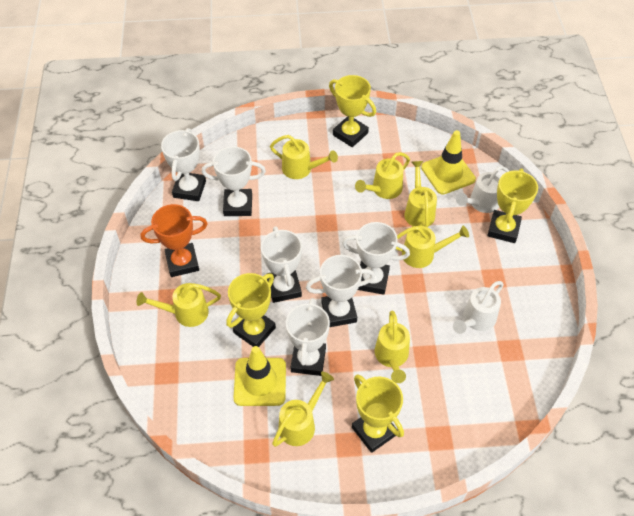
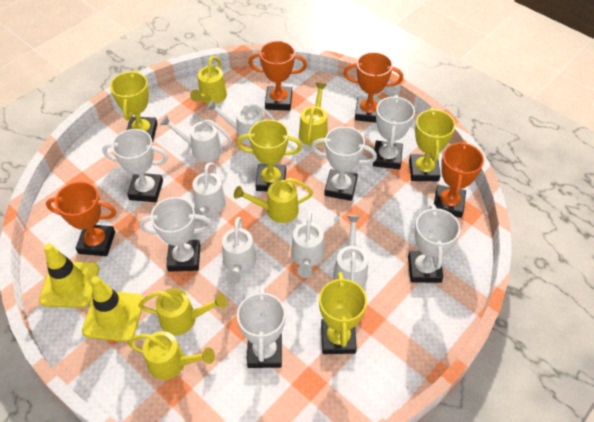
orange trophy: [141,204,208,277] = 1 -> [46,182,116,256] [248,41,307,111] [343,52,403,123] [434,141,484,218] = 4
white watering can: [453,281,504,334] [456,166,509,213] = 2 -> [160,115,232,162] [192,162,226,222] [207,100,275,145] [222,217,257,285] [291,211,325,278] [333,215,368,287] = 6
yellow watering can: [136,283,221,327] [270,135,338,179] [272,371,334,447] [355,152,410,199] [375,310,410,383] [396,226,469,268] [404,161,437,227] = 7 -> [127,331,215,380] [139,288,227,335] [190,56,227,104] [234,178,313,223] [299,83,328,146] = 5

